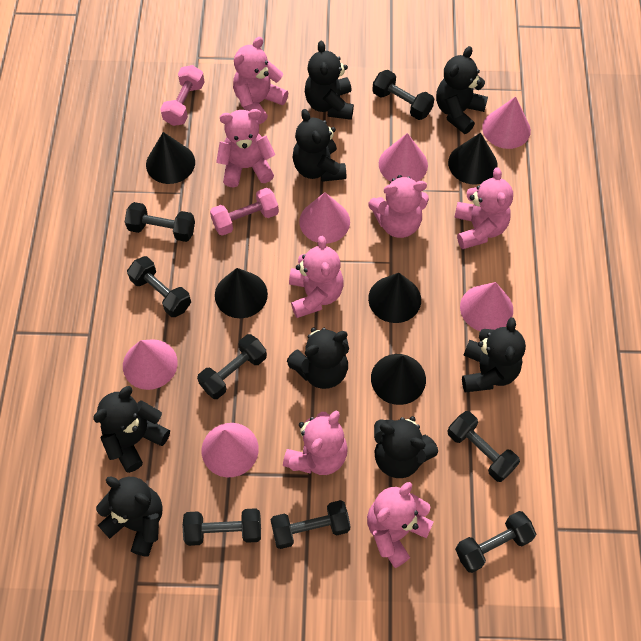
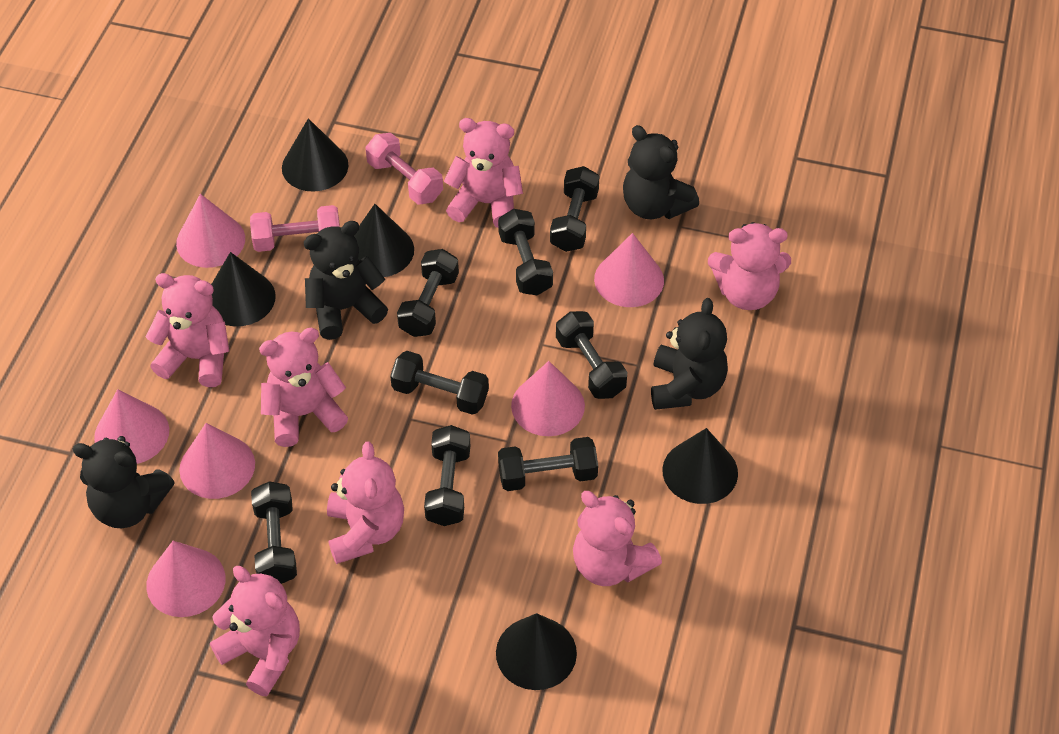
black teddy bear: [93,386,170,473] [96,476,163,557] [287,328,349,389] [293,109,346,182] [305,41,354,120] [374,416,438,478] [436,46,488,134] [462,317,526,392] = 8 -> [73,436,175,528] [304,221,388,340] [623,125,699,219] [651,298,728,410] = 4

